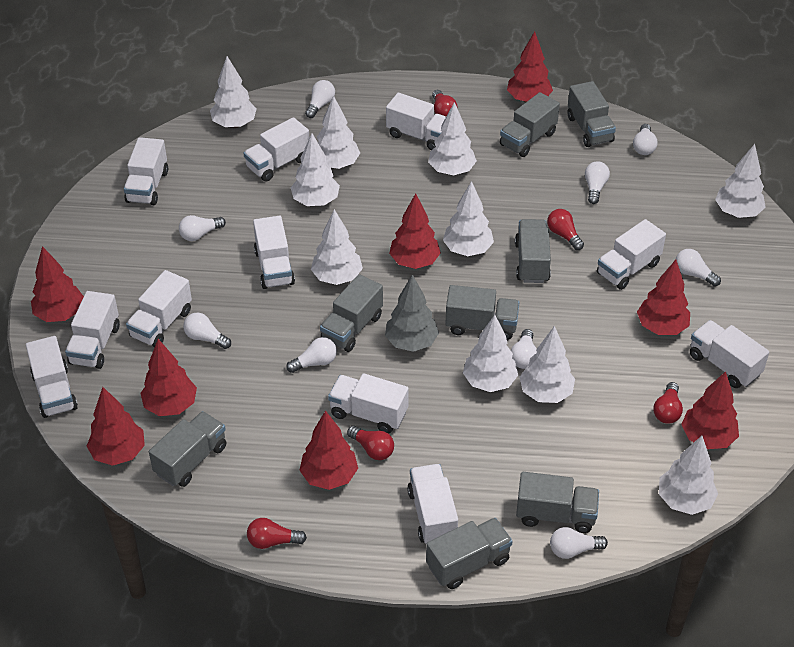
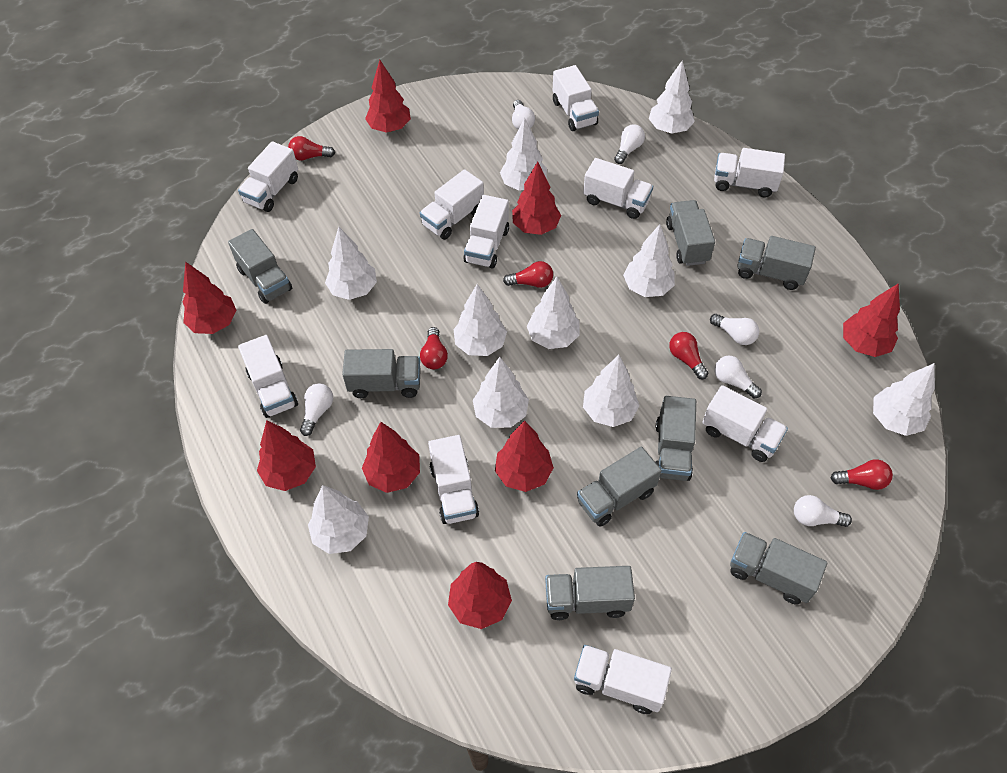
grey tree: [385,275,439,352] = 1 -> none = 0
white light bulb: [179,215,226,241] [183,313,231,349] [286,337,337,373] [305,80,335,118] [511,329,537,369] [550,527,608,559] [585,161,610,204] [633,124,658,155] [676,249,721,287] = 9 -> [300,383,333,436] [512,100,535,129] [614,124,645,164] [710,314,759,345] [714,356,762,399] [794,495,852,527] = 6
white truck: [26,336,78,418] [65,291,120,369] [124,137,168,205] [126,270,192,347] [243,117,309,182] [253,216,295,289] [328,373,409,434] [386,93,446,150] [407,464,458,544] [597,219,666,290] [690,320,769,388] = 11 -> [238,141,298,212] [238,335,298,418] [420,169,484,240] [428,435,479,524] [463,195,509,269] [553,65,599,131] [574,645,672,714] [583,158,653,219] [702,385,788,462] [714,148,785,198] = 10

